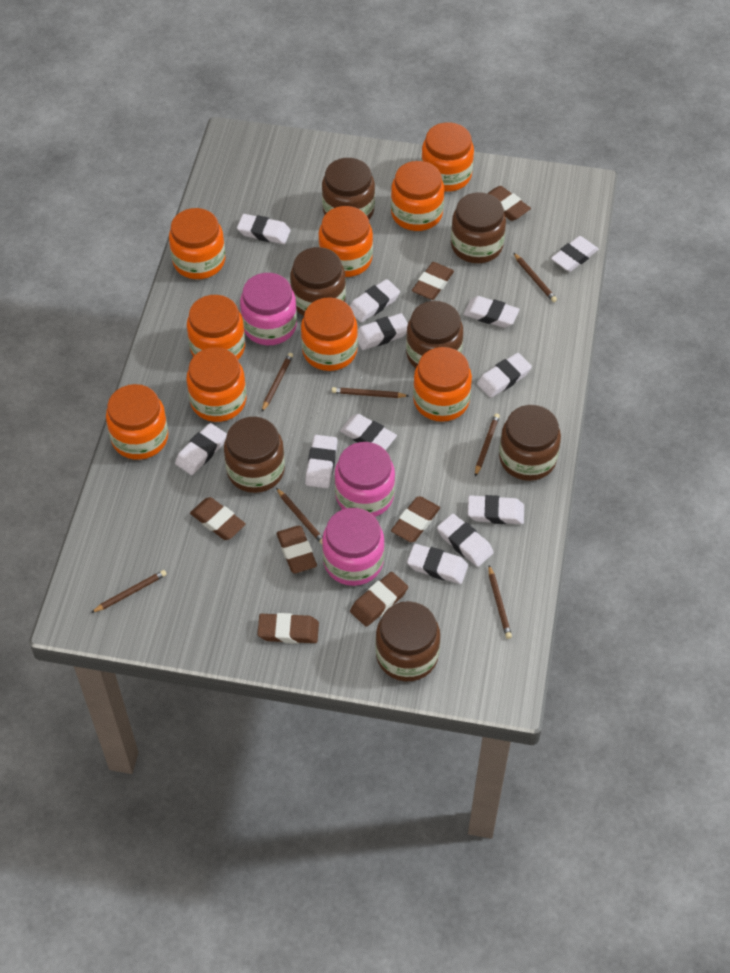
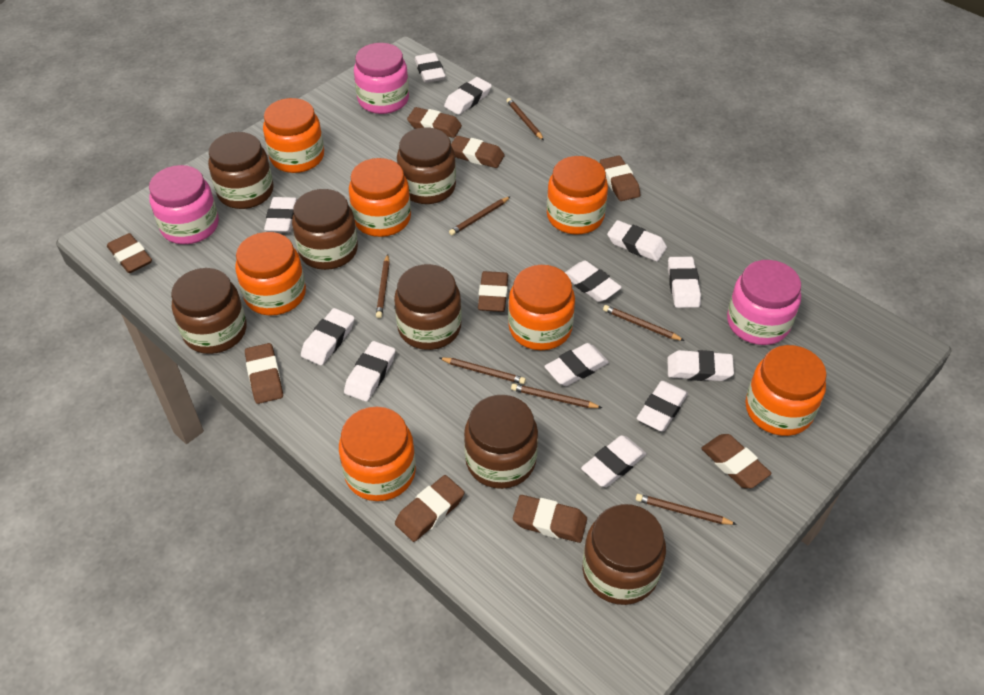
brown eraser: [190,497,246,540] [257,613,319,644] [277,526,317,574] [350,572,408,627] [391,497,440,542] [412,262,454,300] [487,186,531,221] = 7 -> [107,233,152,273] [245,343,283,404] [395,475,465,542] [407,107,462,138] [451,136,505,168] [478,271,508,312] [513,495,587,543] [600,155,640,201] [701,434,771,488] = 9
orange jar: [106,384,168,460] [169,208,225,279] [187,295,245,359] [187,347,246,422] [301,297,358,371] [318,206,373,277] [391,161,444,231] [413,347,472,422] [421,122,474,192] = 9 -> [235,232,306,316] [263,98,324,173] [339,407,416,501] [349,158,411,237] [508,265,575,350] [547,156,608,234] [745,345,827,436] = 7

